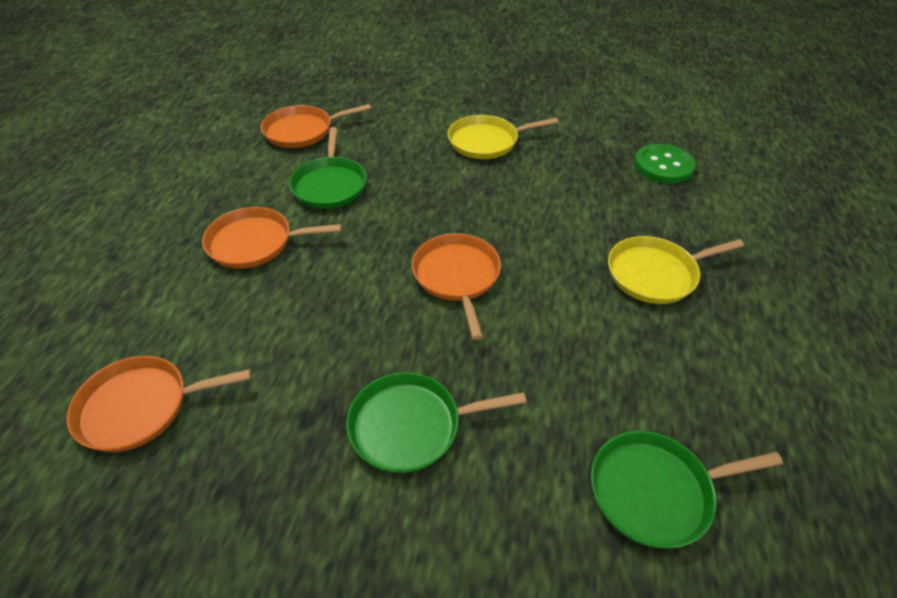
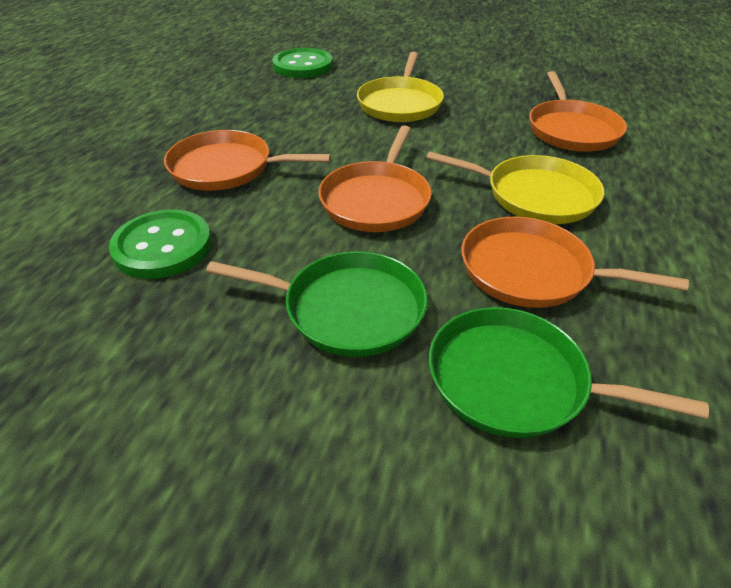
green button: [635,144,696,183] = 1 -> [109,209,212,279] [273,48,333,78] = 2
green pan: [289,127,367,209] [346,372,526,473] [591,431,783,549] = 3 -> [206,251,428,357] [429,307,709,438] = 2

